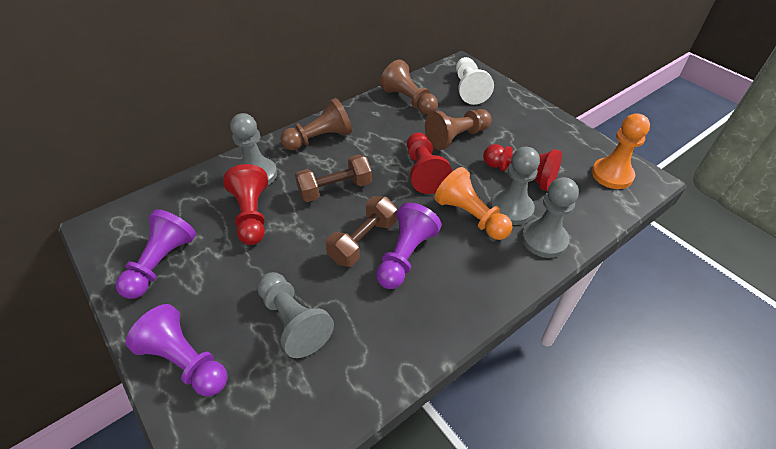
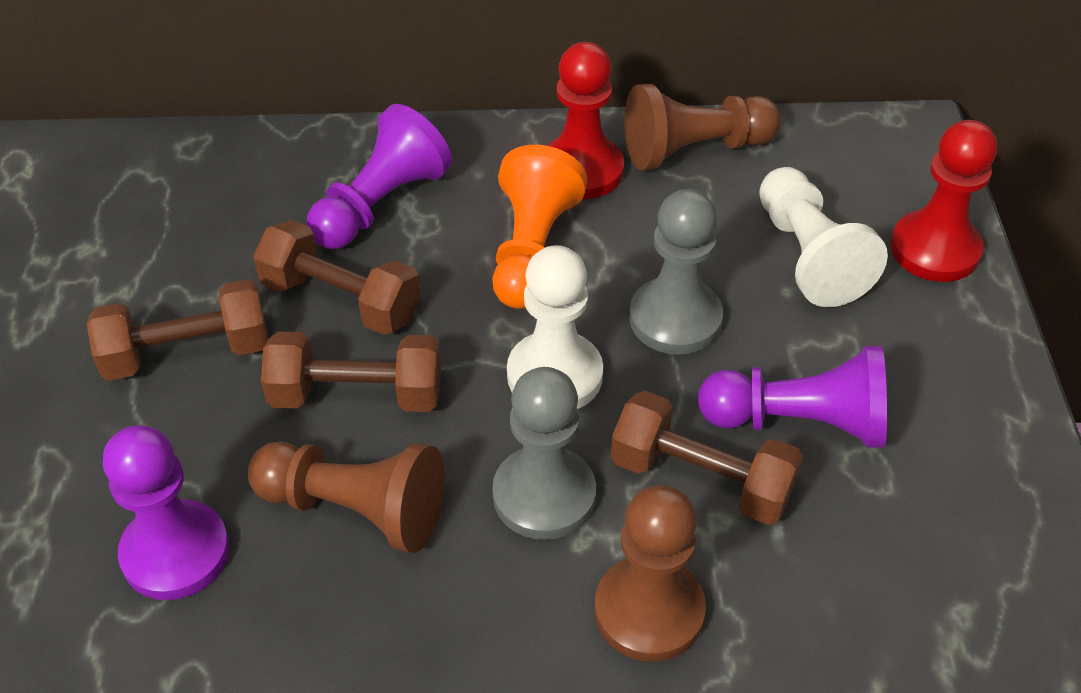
brown dumbbell: [295,155,372,202] [326,196,397,267] = 2 -> [87,279,268,381] [253,220,420,335] [261,332,441,412] [611,391,803,525] = 4
grey pawn: [230,113,277,186] [257,272,334,358] [490,147,540,225] [522,177,579,258] = 4 -> [492,367,596,540] [629,189,723,355] = 2
orange pawn: [434,167,513,240] [592,114,650,189] = 2 -> [492,145,587,309] = 1
red pawn: [223,164,268,245] [407,132,452,194] [483,144,562,191] = 3 -> [547,42,624,199] [890,120,997,282] = 2
white pawn: [456,57,494,105] = 1 -> [507,245,603,409] [759,167,888,307] = 2

